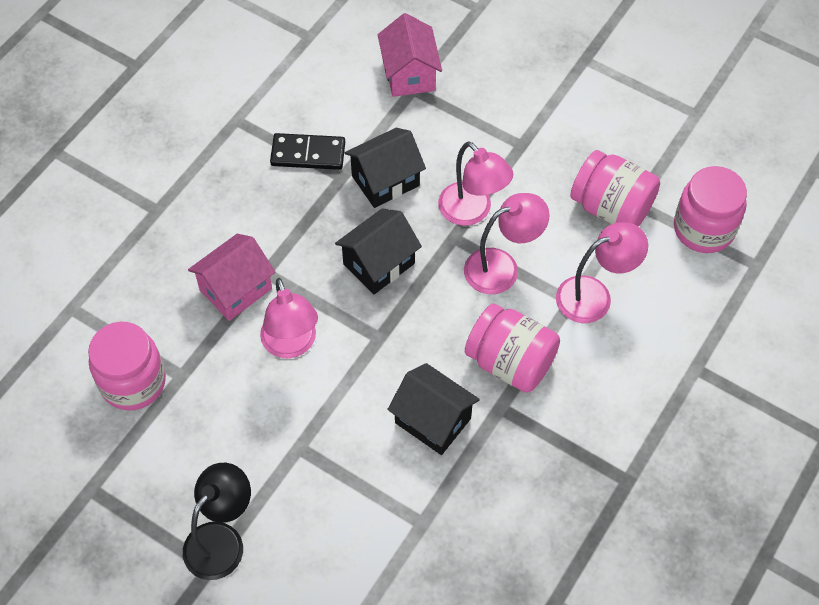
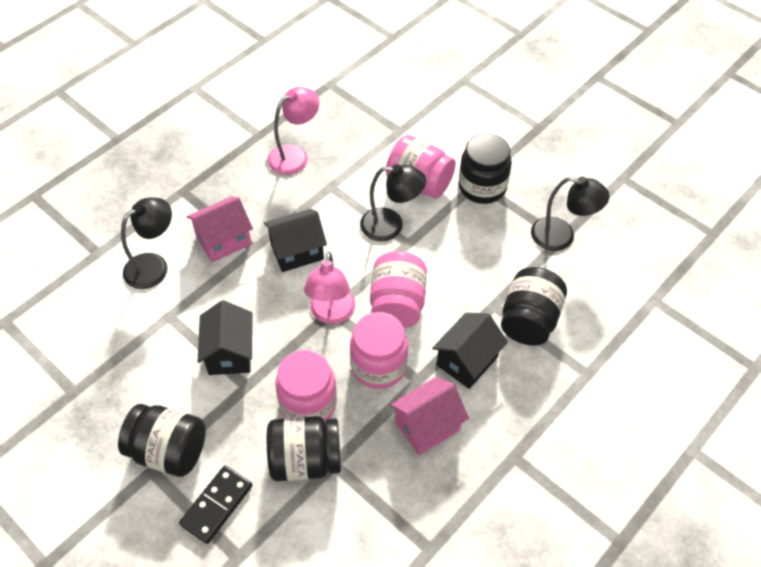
black jar: none = 0 -> [118,404,206,477] [267,416,341,481] [459,133,512,204] [501,267,567,346] = 4
black lamp: [183,463,251,580] = 1 -> [121,198,172,289] [360,164,426,241] [531,177,610,251] = 3
pink lamp: [260,278,318,358] [438,141,513,226] [464,193,550,294] [556,222,648,323] = 4 -> [267,87,319,175] [304,252,355,324] = 2

